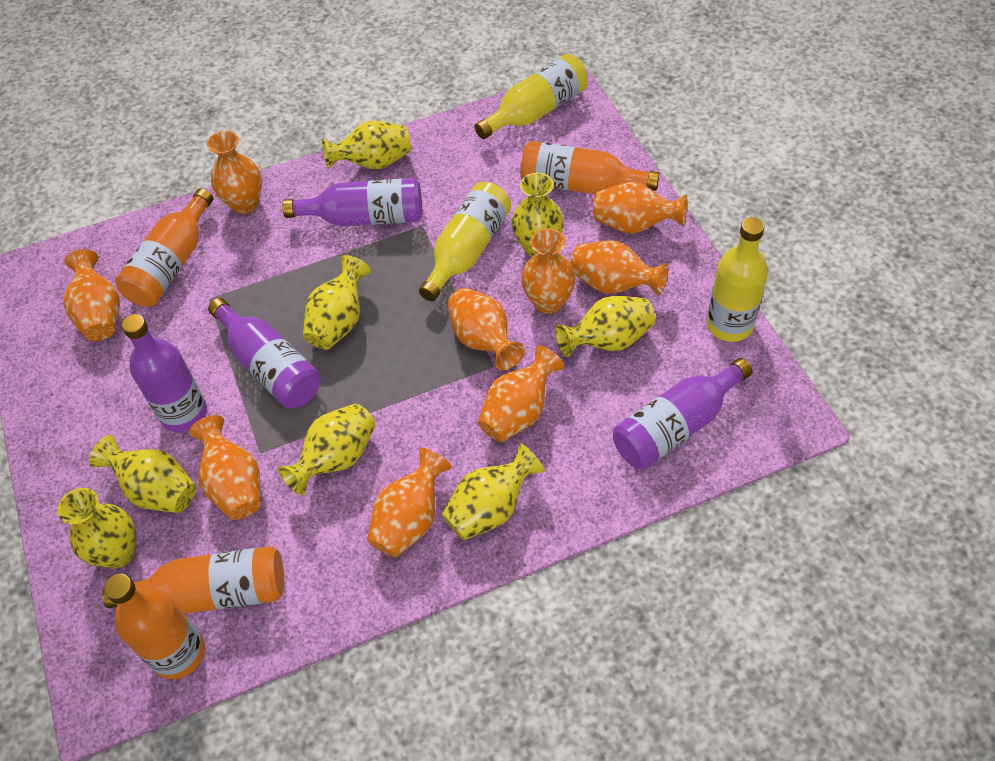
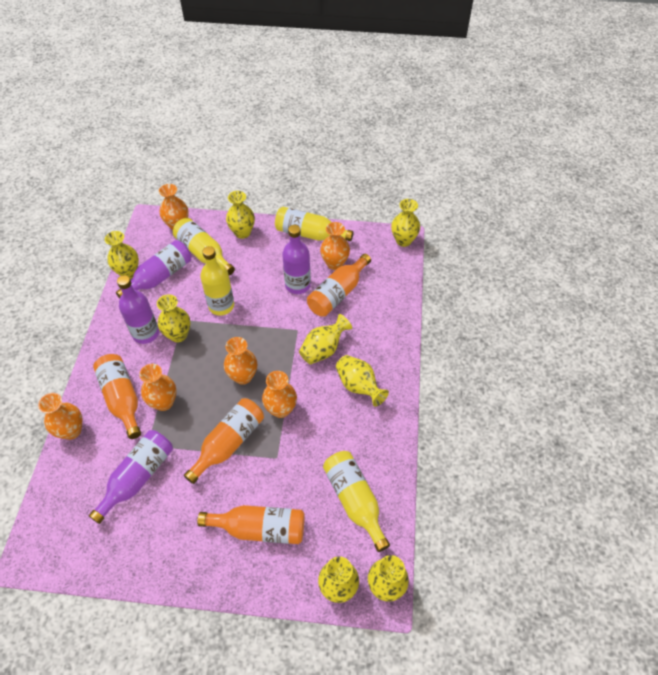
orange vase: [63,249,120,341] [189,415,261,520] [207,131,262,214] [367,448,452,558] [447,288,525,370] [478,345,564,442] [521,228,575,314] [570,240,669,296] [593,182,687,234] = 9 -> [38,393,82,440] [139,364,177,411] [159,184,189,230] [224,337,257,385] [262,371,297,418] [320,222,350,270] = 6
yellow bottle: [419,182,511,301] [475,54,588,139] [707,217,768,342] = 3 -> [173,218,235,275] [200,246,234,316] [275,207,354,241] [323,451,390,552] = 4

